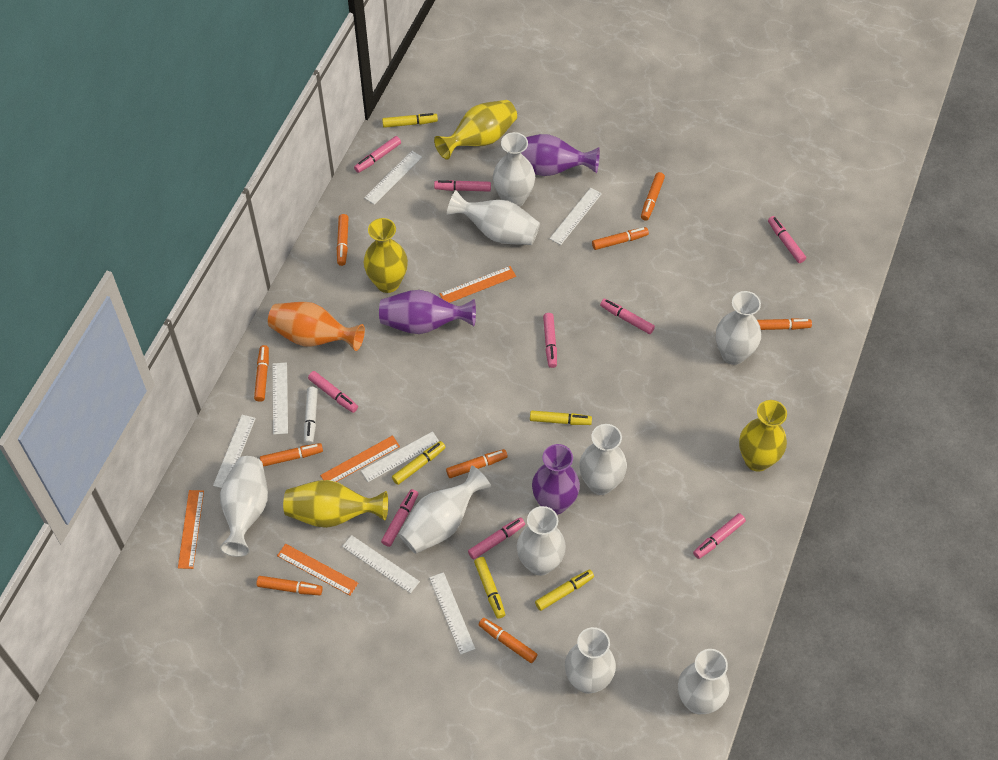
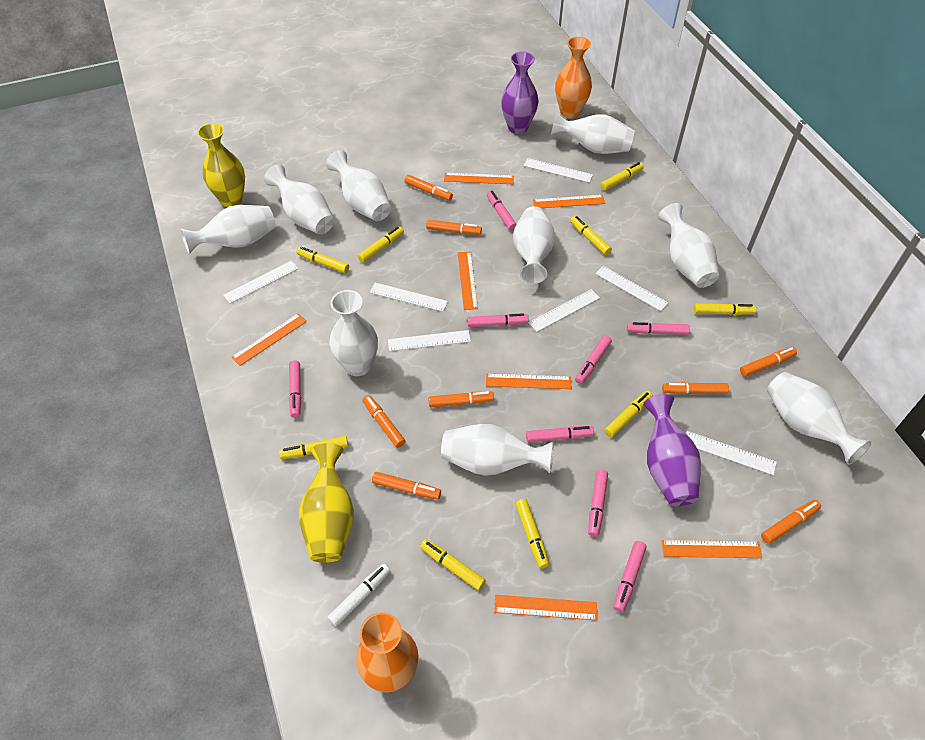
orange marker: [254,345,269,402] [256,576,323,595] [260,443,323,467] [337,214,349,266] [446,449,508,478] [479,618,538,663] [592,227,649,250] [641,172,665,220] [757,318,812,330] = 9 -> [363,395,405,448] [372,472,441,499] [405,175,453,201] [426,220,482,235] [428,391,494,408] [662,382,729,394] [740,347,797,377] [761,500,821,544] = 8
orange ruler: [178,490,204,569] [277,544,358,595] [320,435,400,482] [440,266,516,303] = 4 -> [231,313,307,366] [444,173,514,184] [458,252,478,310] [486,374,571,389] [494,595,597,621] [533,195,605,208] [661,540,762,558] = 7
orange vase: [268,302,365,351] = 1 -> [356,612,418,692] [555,37,592,118] = 2
pink marker: [308,371,358,413] [354,136,401,173] [381,489,418,547] [434,180,491,192] [468,517,525,560] [543,313,557,368] [600,299,655,334] [693,513,746,559] [768,216,806,263] = 9 -> [289,360,301,418] [467,313,529,327] [487,191,516,231] [526,426,594,443] [575,335,612,384] [588,469,608,537] [613,541,647,612] [627,322,690,335] = 8
purple vase: [379,290,476,334] [521,134,600,176] [532,444,580,515] = 3 -> [501,52,539,134] [643,394,701,506] = 2
yellow marker: [382,113,438,128] [392,441,446,485] [474,557,505,619] [530,411,592,425] [535,569,594,611] = 5 -> [279,436,348,459] [297,247,349,273] [358,227,404,263] [420,539,486,591] [515,499,549,569] [570,216,612,255] [600,162,644,191] [605,391,653,437] [694,303,756,315] = 9
yellow vase: [283,480,388,528] [363,218,408,293] [434,100,517,160] [739,400,787,472] = 4 -> [197,123,245,207] [299,443,354,563] = 2

